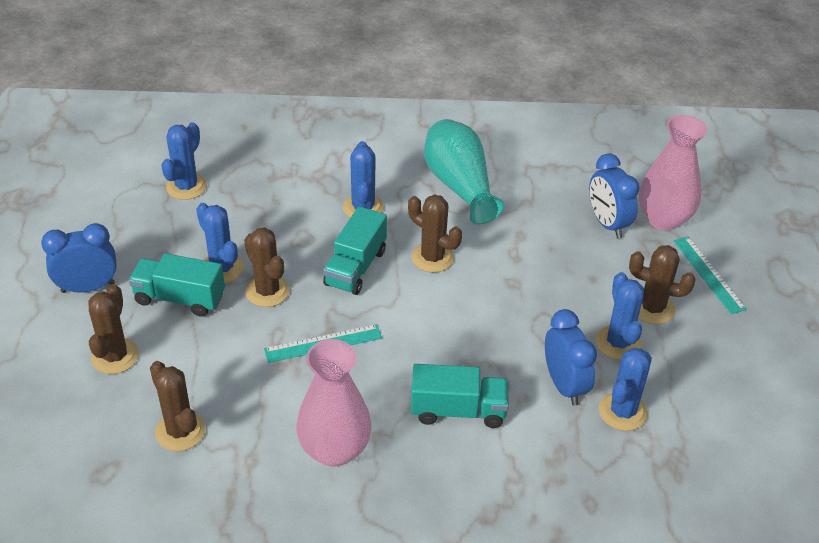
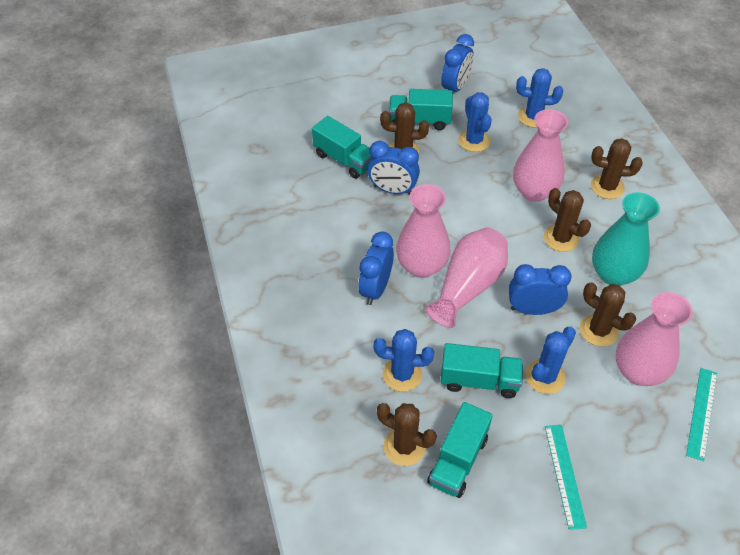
blue cactus: [161,122,207,200] [196,203,244,283] [343,141,384,218] [596,272,644,360] [599,348,652,431] = 5 -> [374,329,434,392] [458,92,492,152] [516,68,563,128] [525,327,576,394] = 4
blue clock: [41,223,117,293] [545,309,597,406] [589,154,640,238] = 3 -> [358,231,394,305] [367,141,420,195] [441,34,474,92] [509,264,572,315] = 4
pink vase: [296,339,372,467] [639,115,707,230] = 2 -> [396,184,450,278] [425,228,508,328] [513,109,568,202] [616,292,693,386] = 4
turquoise truck: [129,253,225,317] [323,206,387,295] [411,364,509,428] = 3 -> [312,116,372,179] [389,89,453,130] [427,402,493,498] [440,343,523,398] = 4

